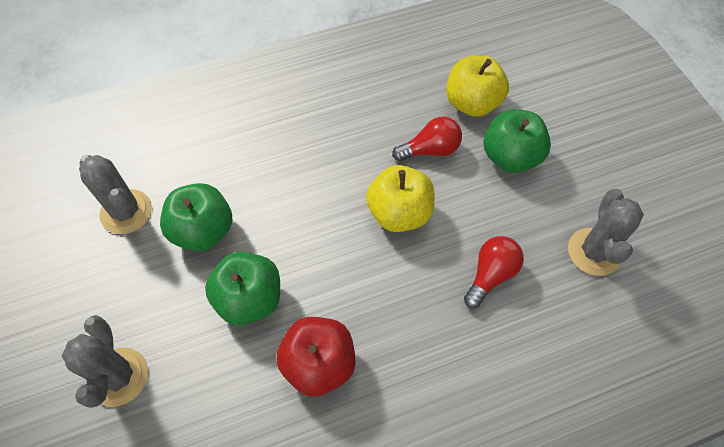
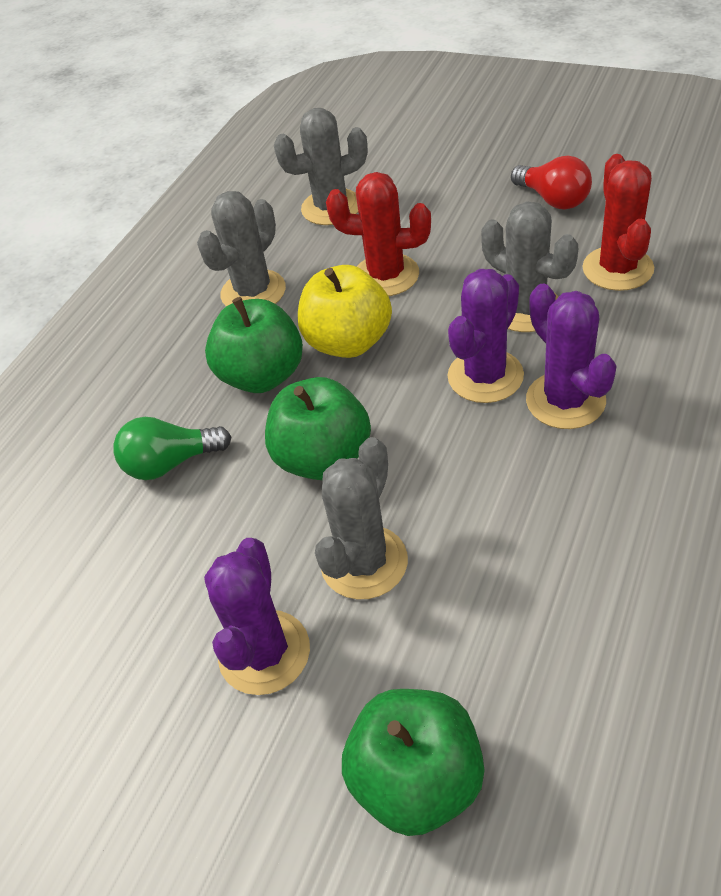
green light bulb: none = 0 -> [114,417,231,480] = 1
grey cactus: [62,315,148,408] [79,155,152,234] [568,189,644,276] = 3 -> [197,191,286,306] [274,108,368,225] [315,437,408,600] [481,201,578,332] = 4
purple cactus: none = 0 -> [204,538,310,695] [447,269,524,403] [526,284,617,429] = 3
red apple: [276,317,355,397] = 1 -> none = 0
red cactus: none = 0 -> [326,172,431,296] [582,154,654,291] = 2
red light bulb: [392,117,462,161] [464,236,524,308] = 2 -> [511,155,592,210] = 1
yellow apple: [366,165,434,232] [446,55,509,117] = 2 -> [298,265,392,358] = 1

